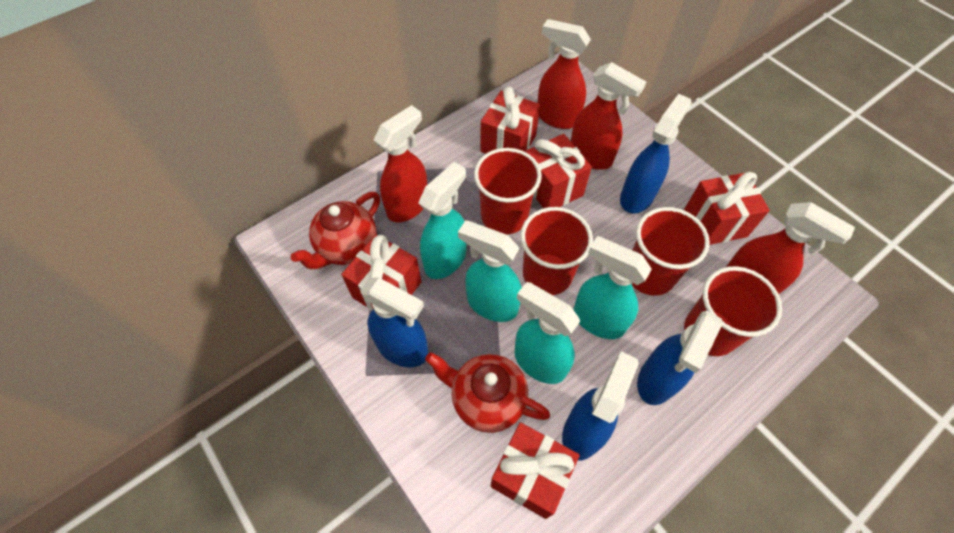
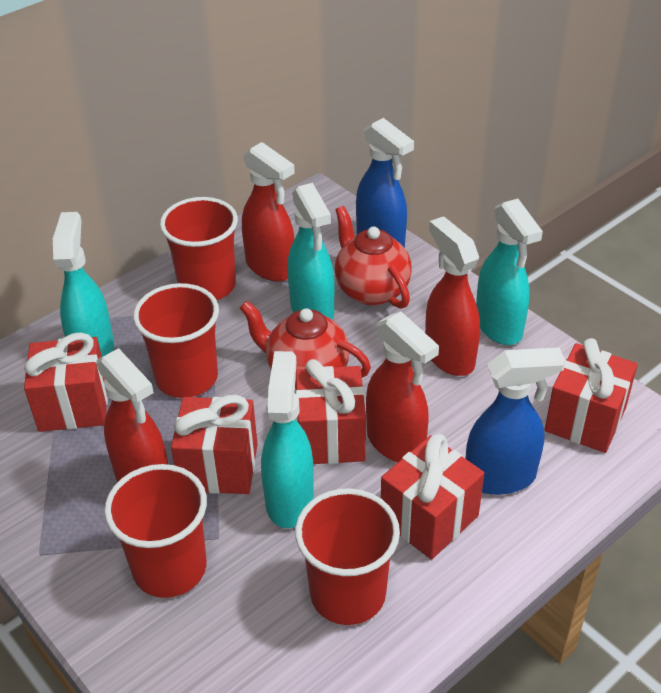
blue spray bottle: [361,277,428,367] [562,351,639,461] [620,94,691,213] [637,311,723,405] = 4 -> [356,118,414,248] [466,347,566,495] = 2

